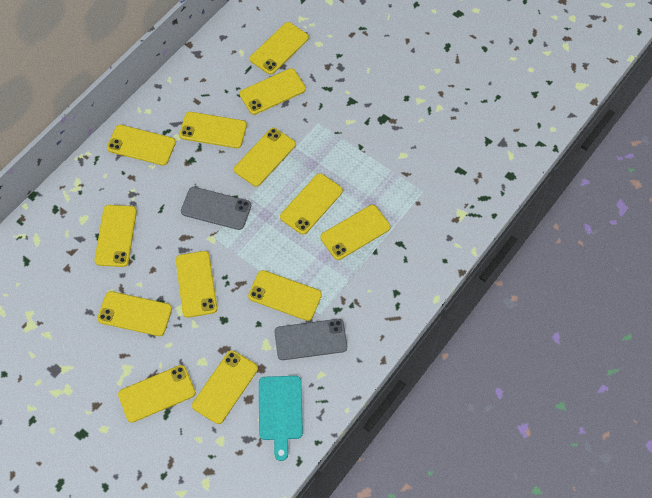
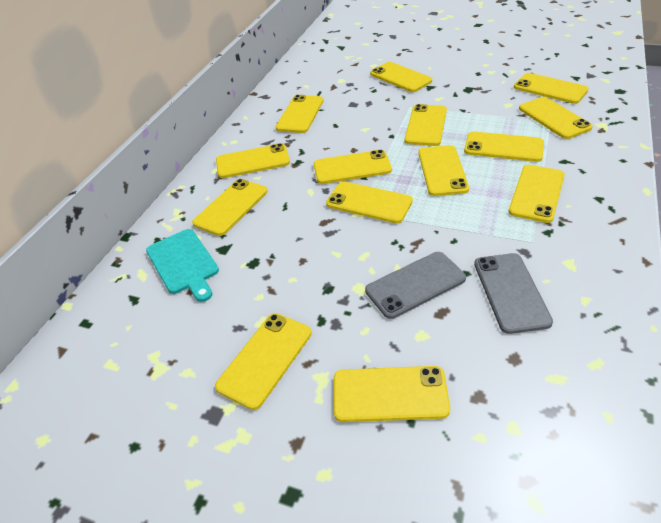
yellow phone: [94,205,137,267] [97,291,172,336] [107,125,176,166] [118,365,196,423] [176,251,217,318] [179,112,247,148] [192,350,258,424] [234,128,296,187] [239,68,306,115] [248,270,322,321] [250,22,309,75] [280,173,343,235] [320,205,391,260] = 13 -> [192,179,267,236] [215,313,311,410] [216,143,290,178] [276,95,323,133] [314,150,392,184] [326,181,413,224] [334,366,450,422] [370,62,432,92] [405,104,447,146] [418,145,469,196] [464,131,544,162] [509,165,565,223] [514,73,589,104] [519,97,593,139] = 14

